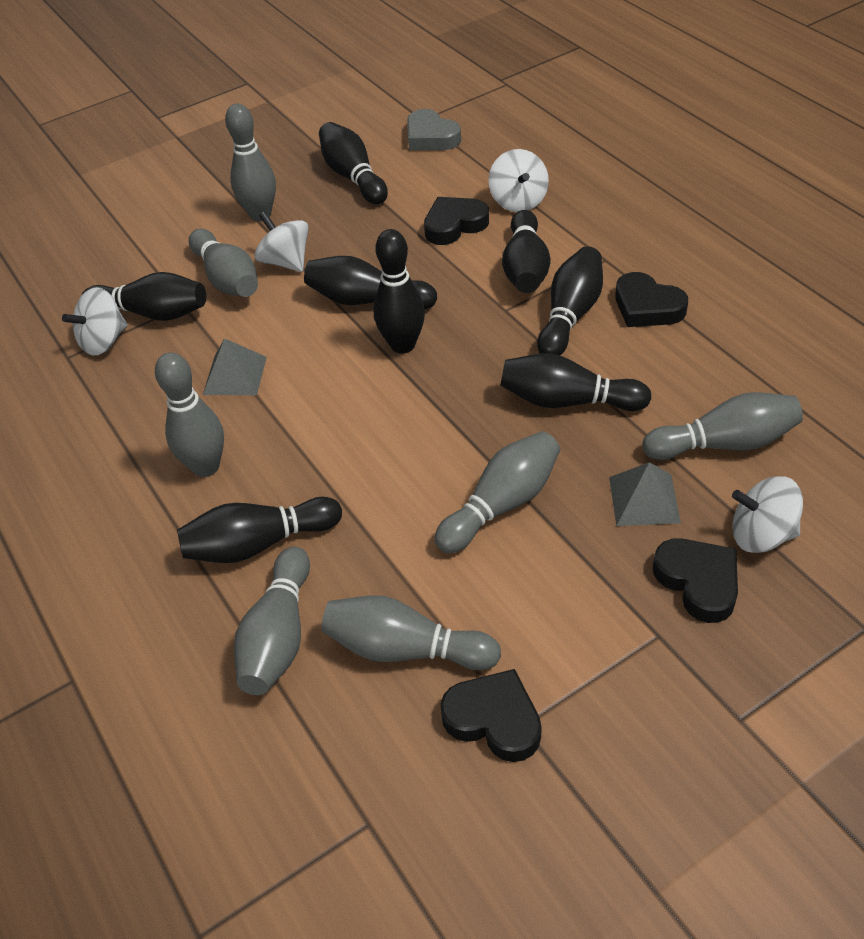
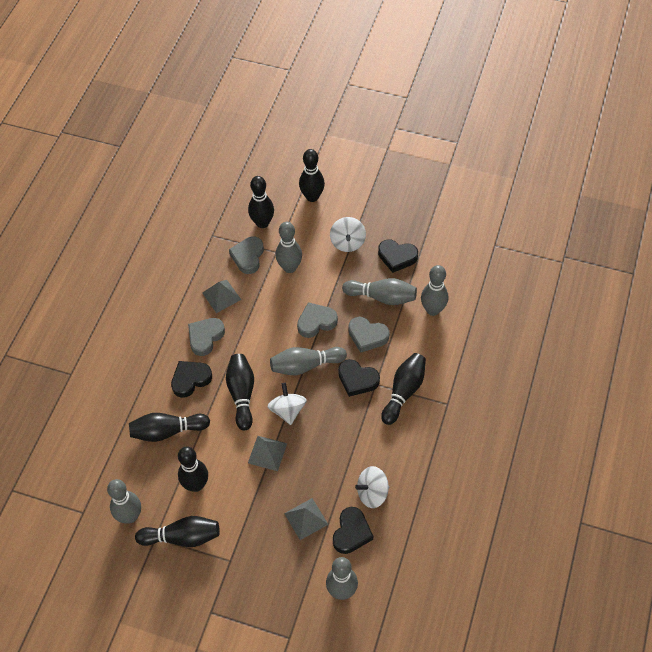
black bowling pin: [81,272,206,321] [177,497,342,563] [304,256,437,309] [319,122,388,204] [373,229,425,354] [501,354,652,411] [502,210,551,293] [537,246,603,356] = 8 -> [129,413,210,442] [135,516,220,547] [178,447,208,492] [226,354,254,431] [248,176,274,228] [299,149,325,202] [381,353,426,425] = 7
grey bowling pin: [155,353,224,477] [189,229,258,297] [225,104,276,221] [234,546,310,695] [321,595,501,670] [435,431,560,553] [643,392,803,460] = 7 -> [107,479,141,523] [270,347,347,375] [276,222,302,273] [326,557,358,600] [342,278,417,305] [421,265,448,316] = 6
grey heart: [407,109,461,150] = 1 -> [188,318,225,356] [229,236,264,274] [297,302,338,338] [348,317,390,353] = 4
grey pyramid: [203,338,267,395] [609,462,681,526] = 2 -> [202,280,241,313] [248,436,287,471] [284,498,329,540] = 3
white spinning top: [62,287,128,356] [254,211,309,272] [488,149,549,212] [732,476,803,553] = 4 -> [267,383,307,425] [330,217,366,252] [355,466,389,508] = 3

